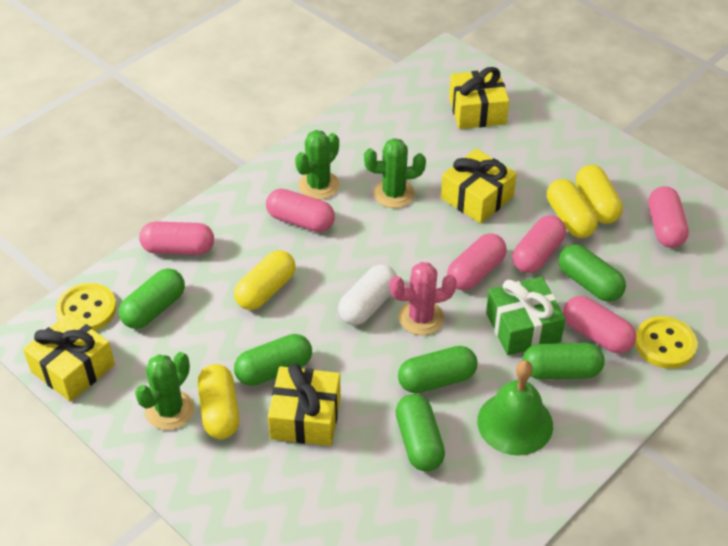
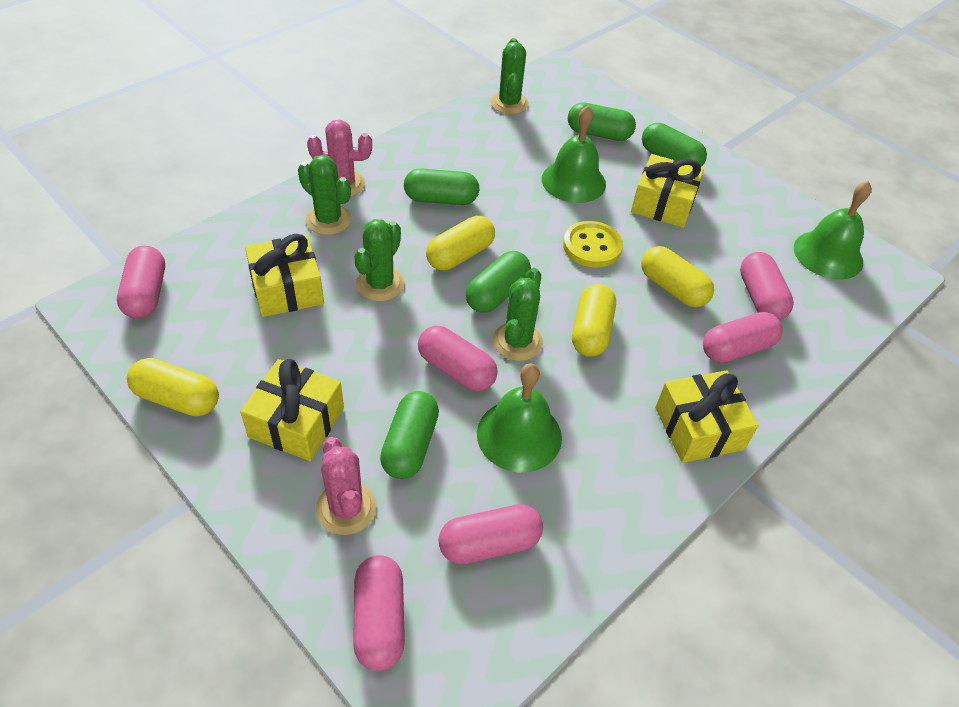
green bell: [477,360,553,456] = 1 -> [477,363,562,472] [542,106,606,203] [794,181,872,280] = 3
green cactus: [135,352,194,430] [295,130,339,200] [364,138,426,208] = 3 -> [298,155,352,235] [354,219,405,302] [490,38,529,114] [493,268,543,361] = 4
green capsule: [119,268,185,329] [234,334,312,386] [396,394,445,472] [398,346,478,393] [522,343,605,379] [559,244,626,302] = 6 -> [380,391,439,479] [404,168,479,205] [466,251,531,313] [568,102,636,141] [642,123,707,167] = 5
green gift: [486,277,566,355] = 1 -> none = 0
pink cactus: [390,262,457,335] = 1 -> [307,120,372,197] [316,437,377,535] = 2
white capsule: [338,264,397,325] = 1 -> none = 0
yellow button: [56,283,117,331] [635,316,697,369] = 2 -> [563,221,623,268] = 1

